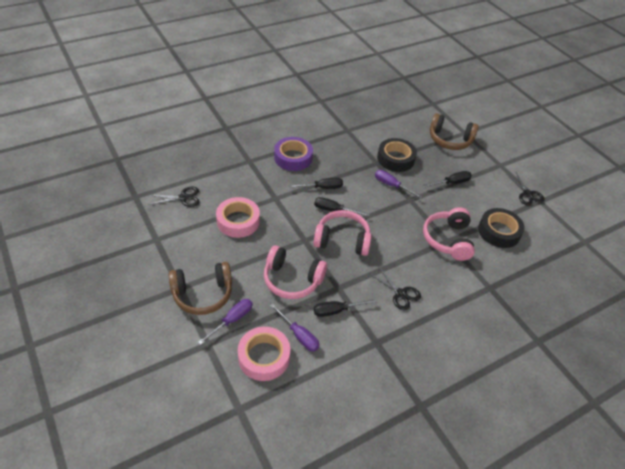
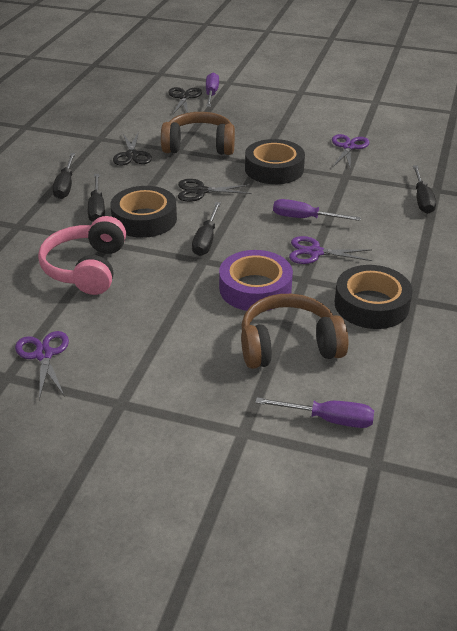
black tape: [377,138,417,172] [478,208,525,248] = 2 -> [111,186,177,238] [245,139,305,184] [335,265,413,329] = 3
pink headphones: [264,245,327,299] [313,210,372,256] [423,207,475,261] = 3 -> [38,216,126,295] = 1
pink tape: [216,197,260,238] [238,327,290,381] = 2 -> none = 0
purple scissors: none = 0 -> [15,331,69,400] [289,236,372,264] [332,134,369,170] = 3

